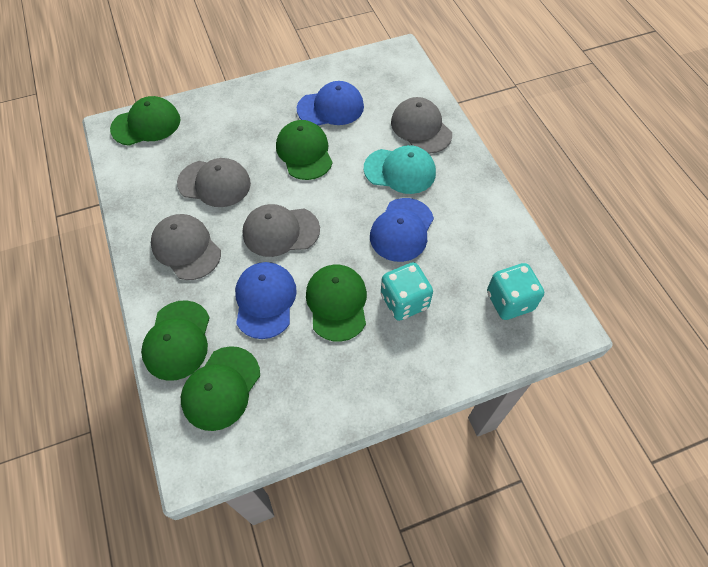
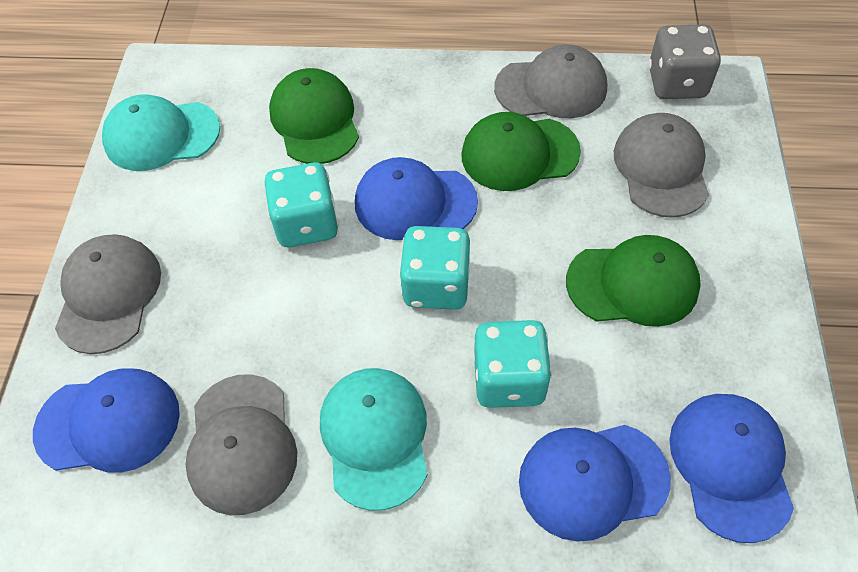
blue cap: [235,262,297,339] [297,81,364,125] [370,198,434,262] = 3 -> [33,368,180,473] [355,157,478,240] [519,425,671,542] [669,394,794,543] = 4
green cap: [110,96,181,146] [141,300,210,381] [181,346,260,431] [276,120,333,180] [306,265,367,342] = 5 -> [269,68,359,164] [461,112,581,191] [566,235,701,327] = 3
grey dice: none = 0 -> [648,24,721,99] = 1
turquoise cap: [364,145,436,194] = 1 -> [102,94,220,171] [320,368,428,511] = 2
turquoise dice: [381,262,433,321] [487,263,544,320] = 2 -> [265,162,339,247] [399,226,470,310] [473,320,552,408] = 3

